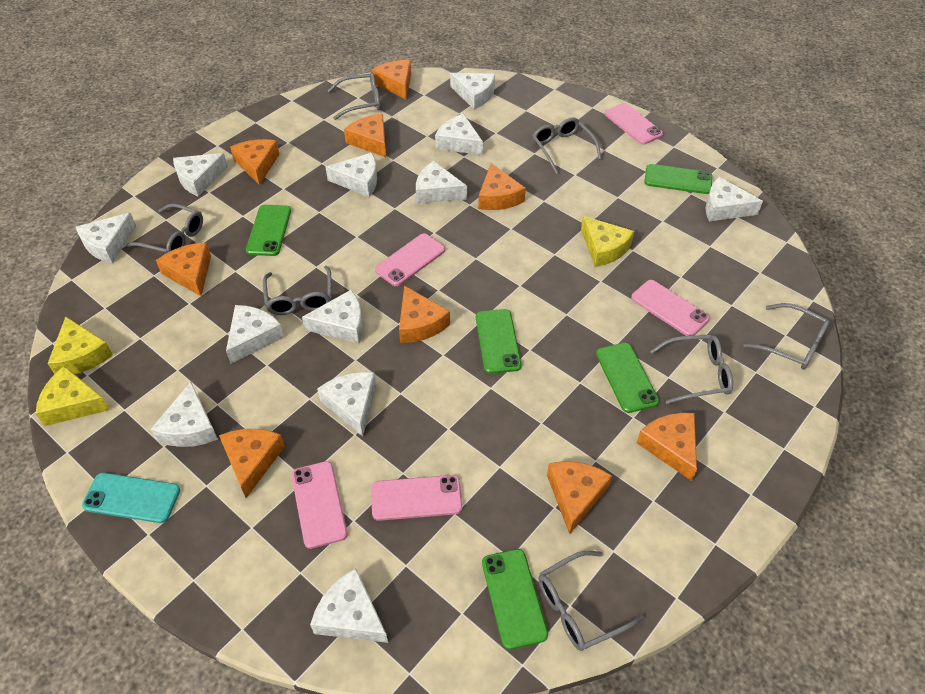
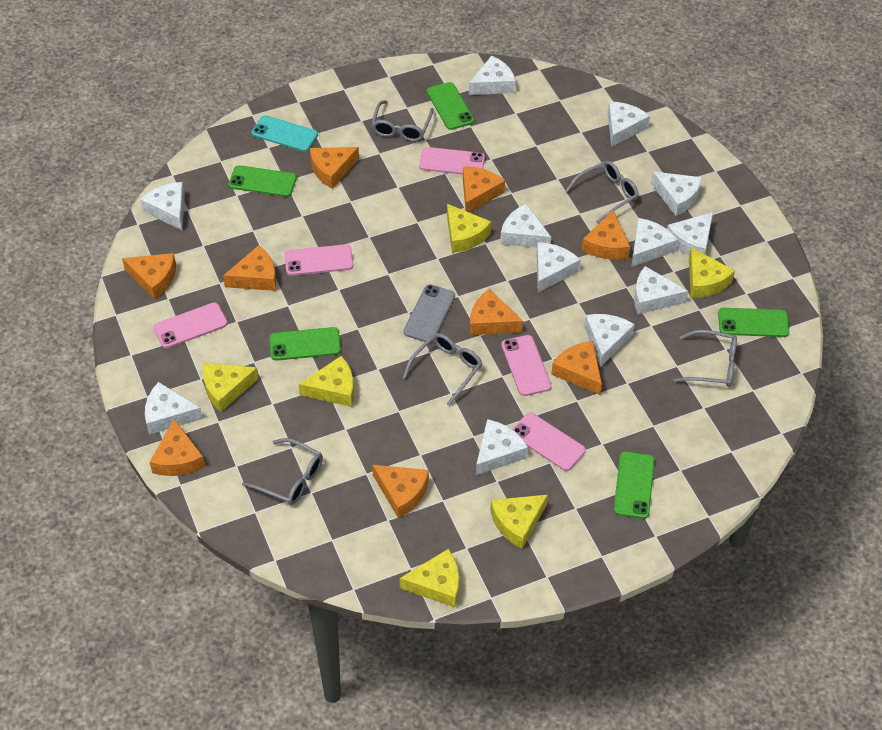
grey glasses: [126,203,203,253] [263,266,331,315] [328,72,381,120] [532,117,602,174] [538,551,644,651] [650,335,733,404] [743,303,830,369] = 7 -> [242,438,323,505] [371,100,434,142] [403,333,482,406] [566,161,639,224] [674,330,737,387] = 5
grey phone: none = 0 -> [403,284,455,343] = 1
yellow cheese: [36,366,110,426] [48,317,113,374] [581,216,634,267] = 3 -> [203,363,259,412] [299,356,354,407] [400,549,459,607] [447,204,491,253] [490,495,548,549] [689,247,735,298] = 6

